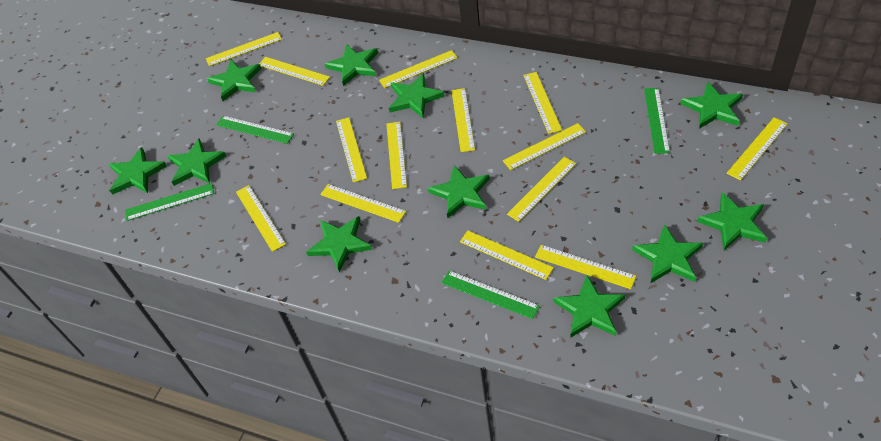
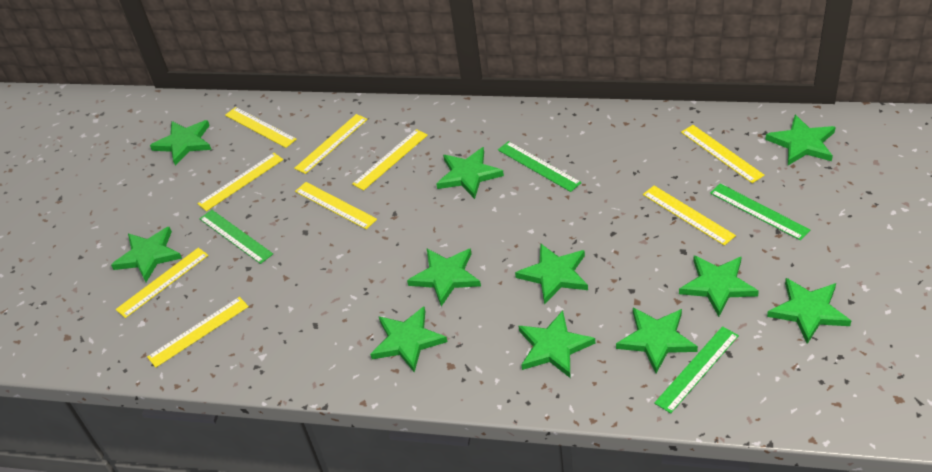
yellow ruler: [206,32,282,66] [236,185,286,252] [259,57,330,86] [320,184,406,223] [336,117,367,183] [379,50,458,88] [386,122,407,189] [451,88,475,152] [460,231,554,280] [503,123,586,170] [507,157,576,222] [523,72,562,134] [535,245,636,289] [727,117,788,181] = 14 -> [116,248,208,318] [147,297,249,368] [197,153,283,211] [225,107,297,148] [294,114,368,174] [295,182,377,229] [352,129,428,191] [643,186,736,246] [681,125,765,183] = 9

